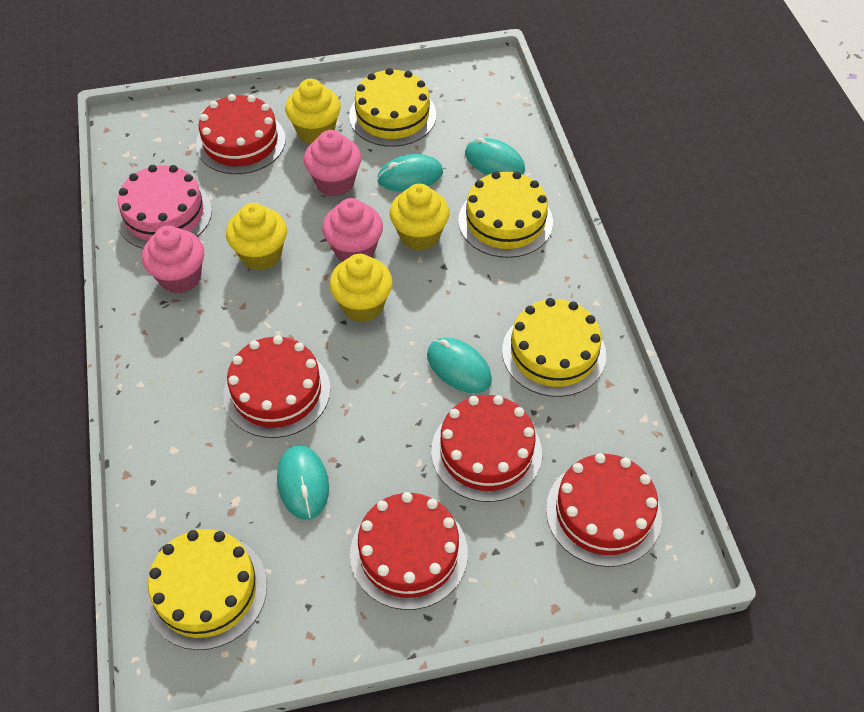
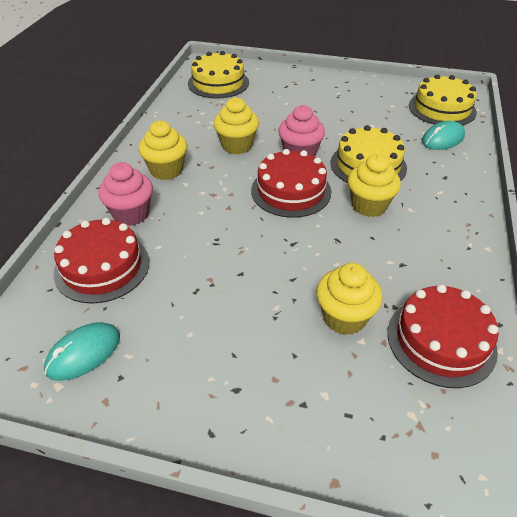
pink cake: [117,165,212,249] = 1 -> none = 0
pink cupcake: [142,226,204,294] [304,130,361,196] [322,198,383,262] = 3 -> [98,162,153,226] [278,105,325,156] = 2
red cake: [196,94,286,174] [223,335,330,438] [350,492,468,610] [431,395,542,502] [546,453,662,567] = 5 -> [54,218,149,304] [251,149,331,218] [387,284,499,388] = 3
turquoise mouse: [277,445,329,520] [377,154,443,192] [427,338,492,393] [465,138,525,175] = 4 -> [44,322,120,381] [422,121,465,150] = 2
yellow cake: [145,529,267,650] [349,68,436,147] [458,171,553,258] [502,298,606,397] = 4 -> [188,51,249,99] [331,125,407,183] [409,74,477,125] = 3

